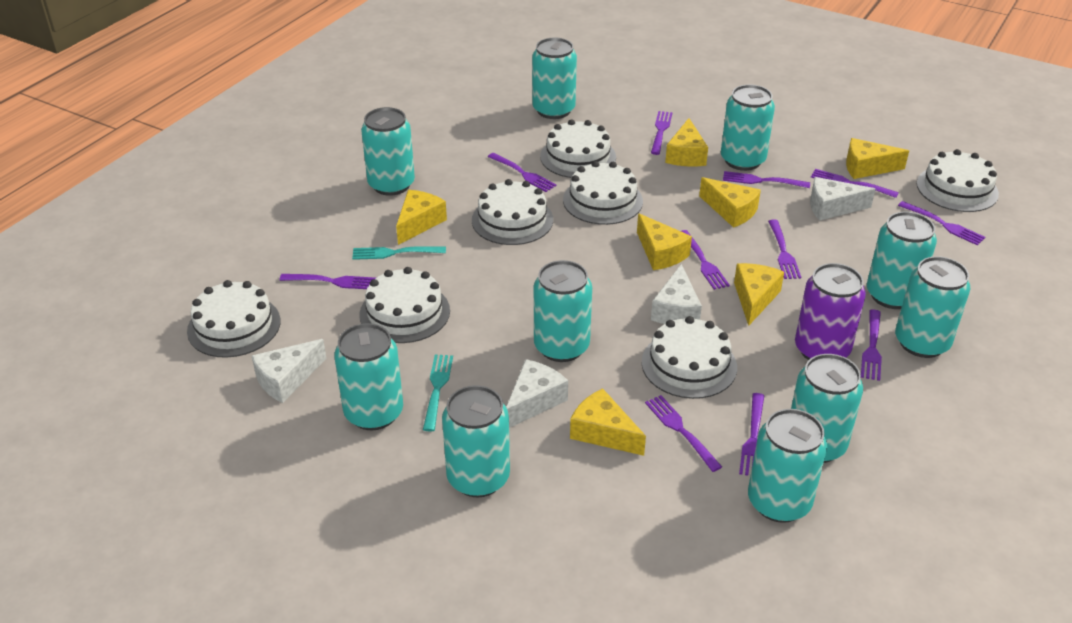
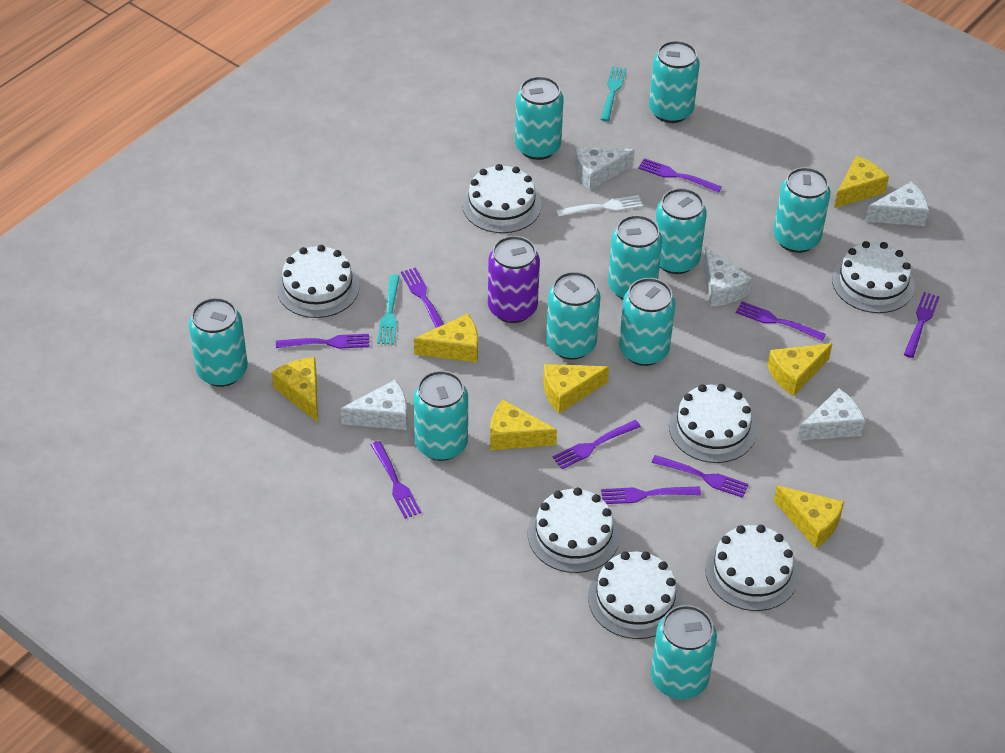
purple fork: [279,274,376,289] [488,153,557,192] [645,395,722,472] [651,111,672,155] [681,230,730,290] [723,171,810,188] [739,393,764,476] [768,220,801,279] [811,169,899,198] [861,309,882,381] [898,201,985,245] = 11 -> [276,334,370,349] [371,441,421,519] [401,267,444,328] [552,420,641,469] [601,487,701,504] [638,158,722,193] [652,455,749,498] [736,301,826,341] [904,292,940,358] = 9
white cheese: [252,339,327,403] [506,359,568,428] [651,264,702,324] [810,177,875,221] = 4 -> [340,379,407,430] [575,147,635,191] [703,246,752,307] [797,388,865,441] [865,181,929,226] = 5
white fork: none = 0 -> [556,195,643,217] = 1

